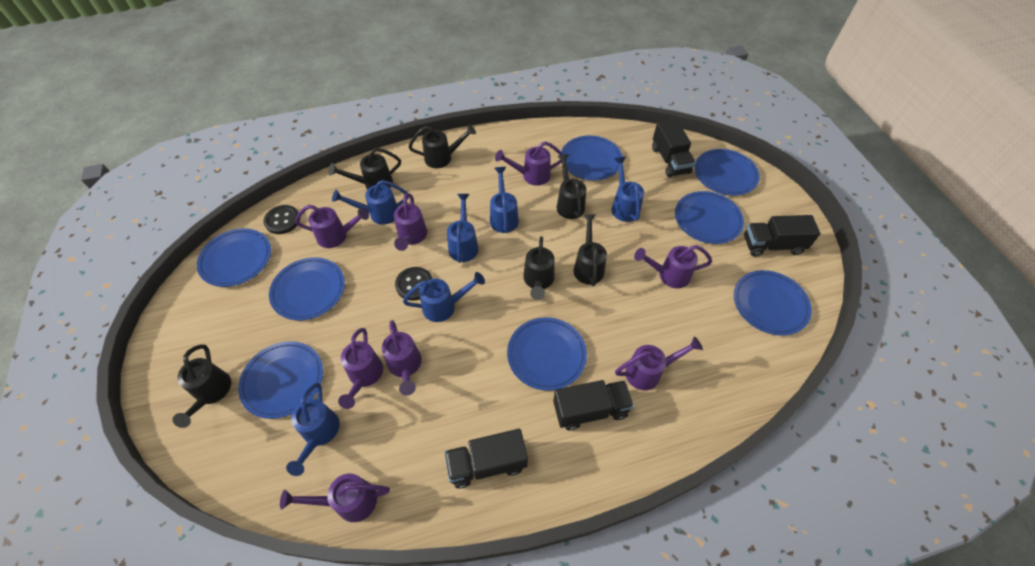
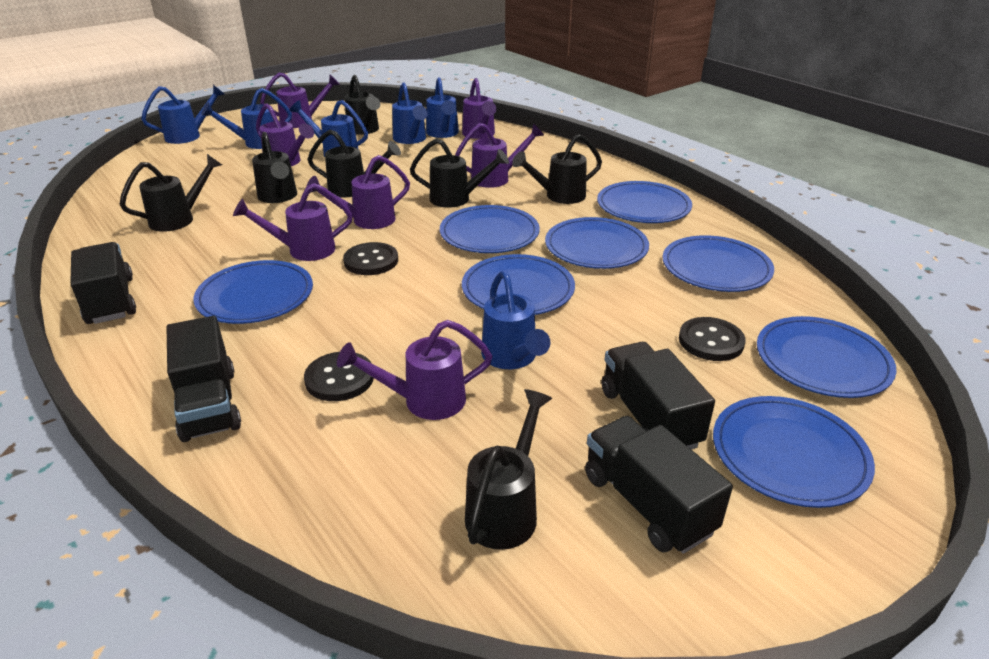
black button: [263,205,300,234] [395,267,432,301] = 2 -> [304,352,374,401] [343,242,398,275] [679,317,746,361] = 3
black watering can: [173,344,231,428] [329,148,401,190] [408,124,476,168] [523,236,555,300] [557,154,586,219] [573,215,607,286] = 6 -> [119,154,222,232] [252,132,297,203] [307,130,401,197] [345,75,380,135] [410,138,509,208] [465,389,552,550] [512,134,602,204] = 7
purple watering can: [280,474,390,522] [295,205,369,248] [338,328,383,409] [382,320,422,396] [394,193,427,251] [495,141,563,186] [615,336,703,390] [634,245,712,288] = 8 -> [233,183,353,261] [256,104,314,166] [260,73,340,128] [306,155,410,229] [337,320,492,420] [455,123,544,188] [462,78,497,139] = 7

